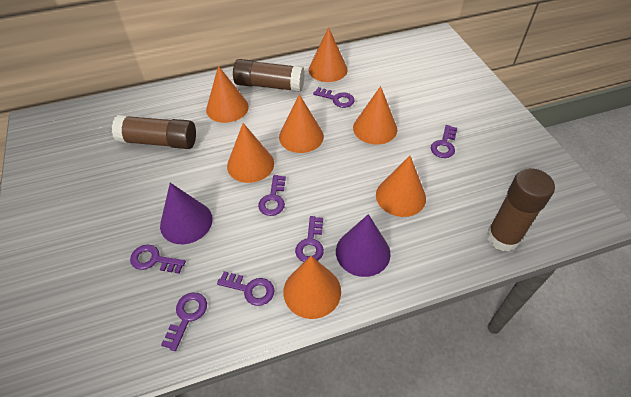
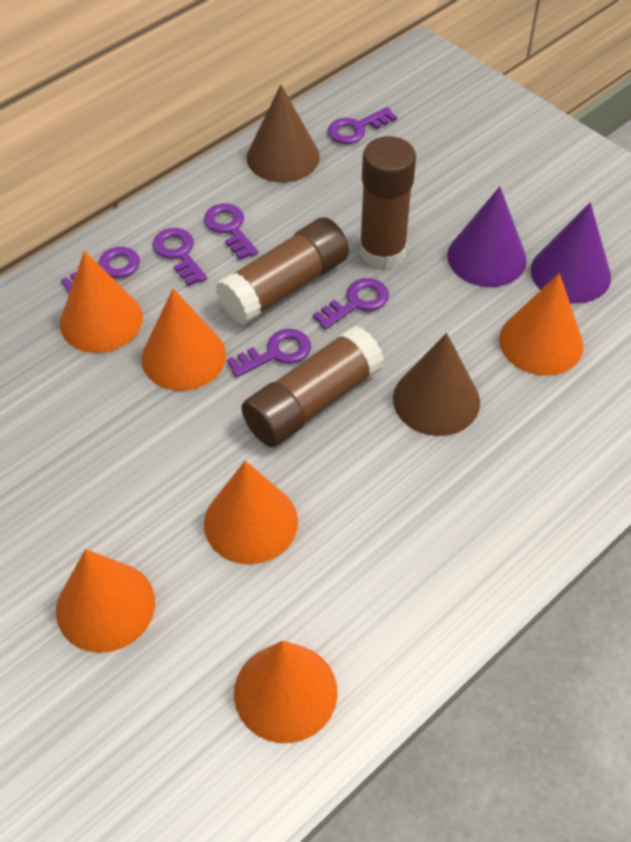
brown cone: none = 0 -> [247,85,320,182] [393,333,480,436] = 2
orange cone: [206,66,249,123] [227,123,274,183] [279,94,324,153] [283,256,341,319] [309,27,348,82] [353,86,397,144] [376,156,426,217] = 7 -> [56,549,155,653] [60,251,143,353] [141,288,226,391] [204,461,298,564] [234,640,338,743] [499,273,584,375] = 6
purple key: [130,244,186,274] [161,292,207,351] [217,271,275,306] [258,175,286,216] [295,216,324,262] [313,87,355,108] [431,125,457,158] = 7 -> [61,247,140,293] [153,228,207,286] [204,203,258,260] [227,329,311,377] [313,278,389,330] [328,107,397,144] = 6

